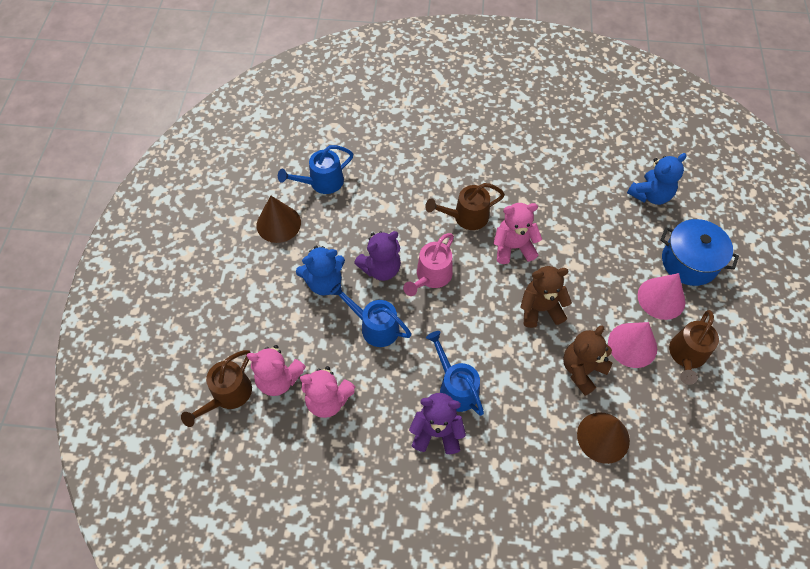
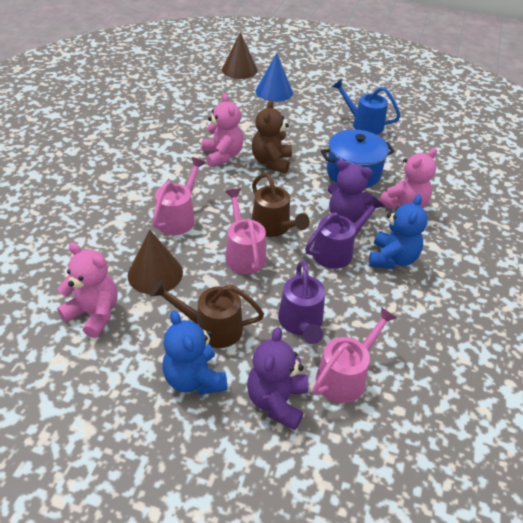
blue cone: none = 0 -> [255,53,293,102] = 1
blue watering can: [278,145,353,194] [330,283,412,347] [426,331,484,416] = 3 -> [332,79,401,135] = 1
brown teddy bear: [520,266,572,328] [563,325,613,396] = 2 -> [252,100,292,174] = 1
brown watering can: [181,350,252,427] [425,183,505,230] [669,310,719,385] = 3 -> [150,280,264,348] [252,173,310,237] = 2
pink cone: [608,322,657,368] [638,273,685,320] = 2 -> none = 0
pink watering can: [403,233,454,296] = 1 -> [152,157,205,235] [225,188,266,274] [313,307,397,403] = 3
purple watering can: none = 0 -> [278,261,325,344] [305,196,384,269] = 2

